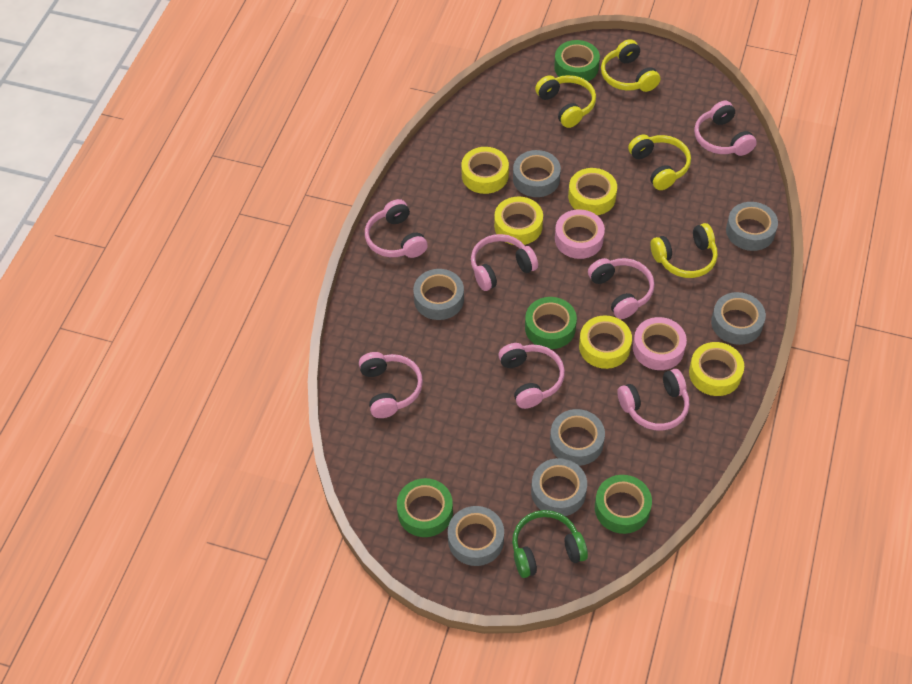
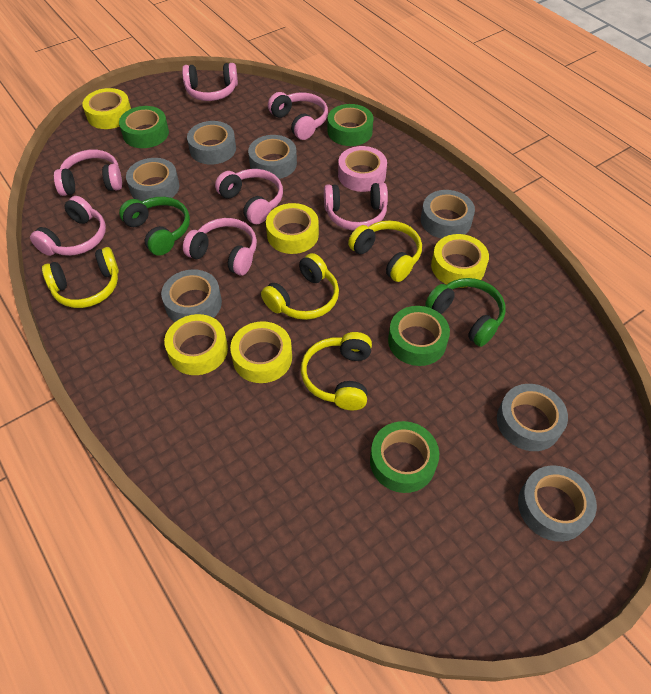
green headphones: [512,510,588,578] = 1 -> [119,197,190,256] [425,278,506,347] = 2
pink tape: [555,209,605,259] [633,317,687,370] = 2 -> [338,146,387,192] = 1

